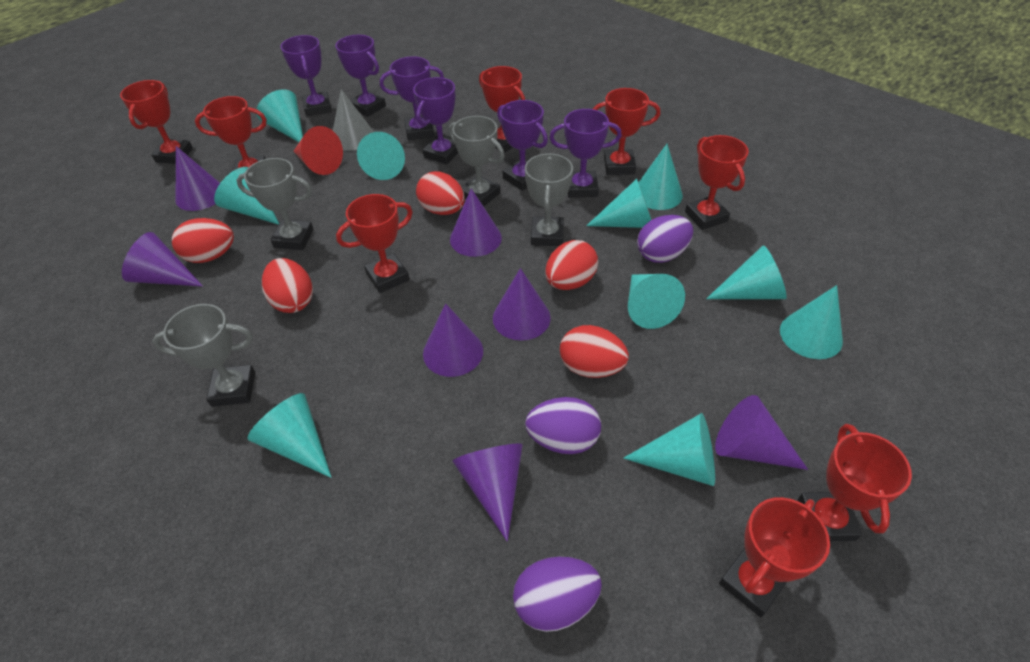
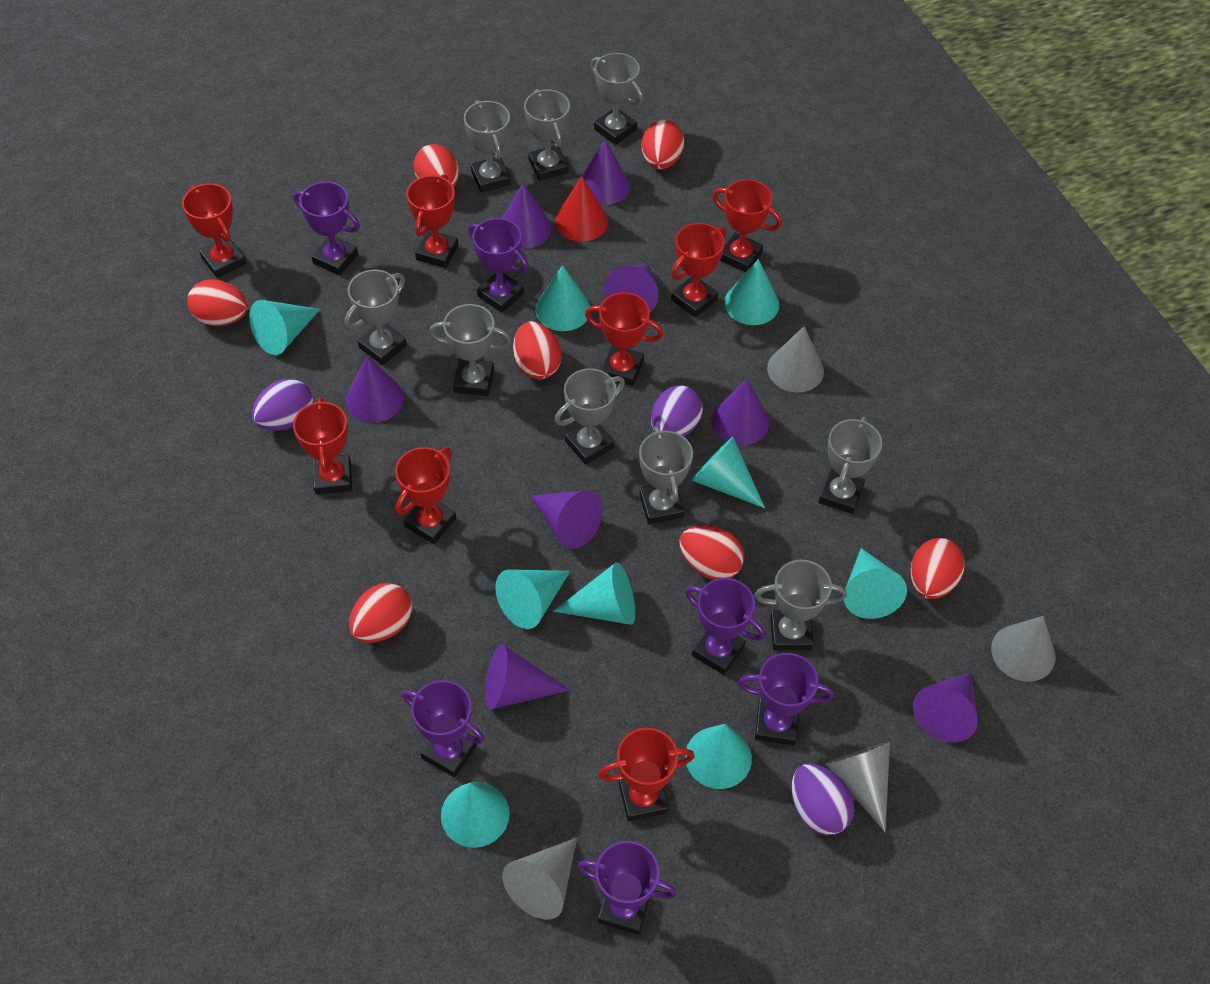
grey cone: [333,89,374,151] = 1 -> [502,838,577,920] [767,326,824,393] [825,742,890,832] [991,616,1056,682] = 4
grey trophy: [152,304,255,407] [236,158,313,250] [449,116,505,207] [525,153,573,246] = 4 -> [345,270,407,365] [429,304,511,396] [464,100,511,192] [524,89,570,181] [554,368,625,465] [591,53,643,145] [639,426,693,524] [754,560,847,650] [819,417,882,514] = 9
purple cone: [122,232,203,286] [176,146,220,211] [423,303,483,377] [450,188,502,257] [452,443,523,541] [493,268,551,341] [715,395,808,470] = 7 -> [346,356,404,423] [485,644,570,710] [503,183,552,249] [531,490,603,549] [582,140,630,205] [604,264,658,312] [711,379,769,446] [913,672,978,742] = 8
red egg: [172,218,234,263] [262,258,313,313] [416,171,465,215] [545,240,598,290] [560,325,629,378] = 5 -> [187,279,248,326] [349,583,412,643] [414,144,459,187] [513,321,561,379] [642,120,684,169] [679,525,744,580] [911,538,965,599] = 7
turquoise cone: [214,167,279,225] [247,393,331,478] [256,89,303,142] [357,132,405,180] [586,179,651,228] [623,413,715,486] [628,274,685,329] [639,144,683,210] [706,245,786,299] [780,285,843,359] = 10 -> [249,300,320,355] [441,782,510,848] [495,569,570,629] [535,265,590,331] [553,562,635,625] [685,724,752,789] [691,437,765,508] [724,259,779,325] [844,548,907,619] = 9

